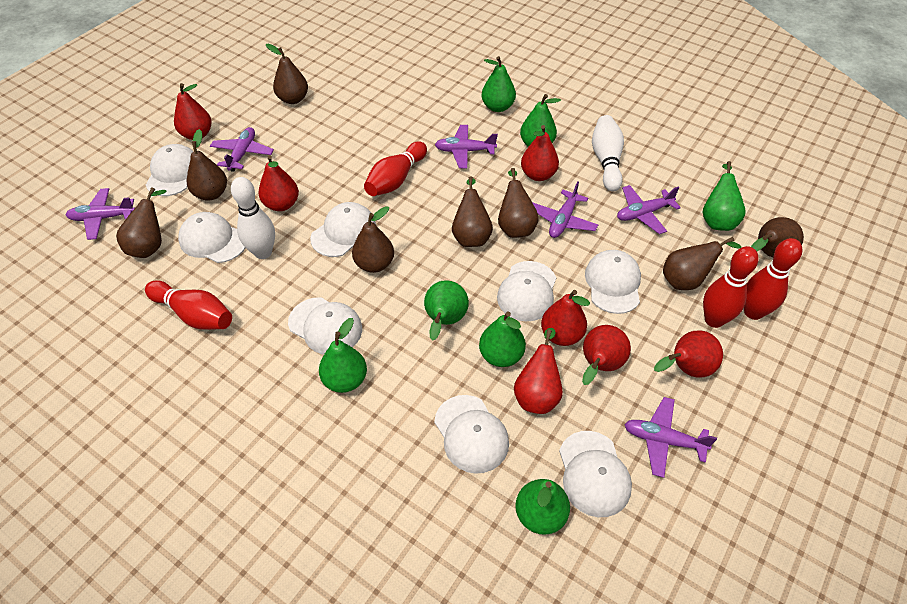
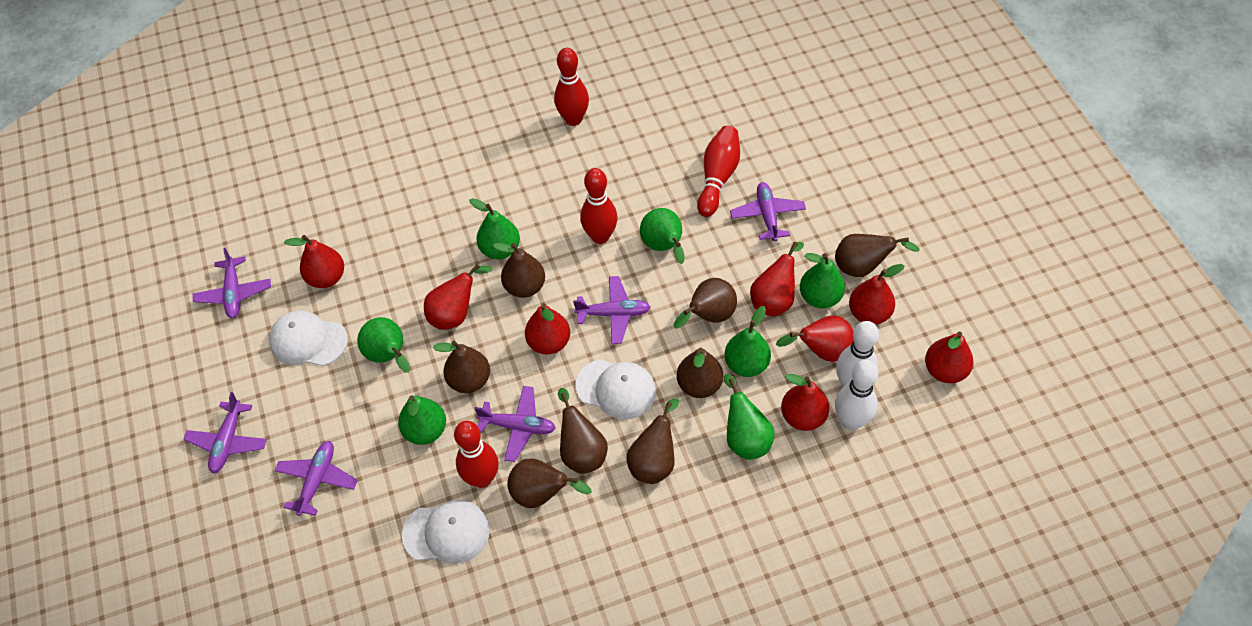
red pear: [174,83,212,140] [258,155,299,211] [514,328,563,414] [521,125,559,181] [541,290,590,346] [582,325,631,385] [654,330,723,377] = 7 -> [284,235,344,288] [424,264,493,330] [525,303,570,355] [750,242,804,317] [776,315,854,362] [781,374,829,431] [849,264,905,325] [925,332,974,383] = 8
white cap: [146,144,194,196] [178,212,245,263] [288,297,362,355] [310,202,376,257] [434,395,509,474] [497,261,556,321] [559,431,632,517] [585,250,641,314] = 8 -> [269,310,348,366] [402,500,490,564] [576,359,656,419] = 3

